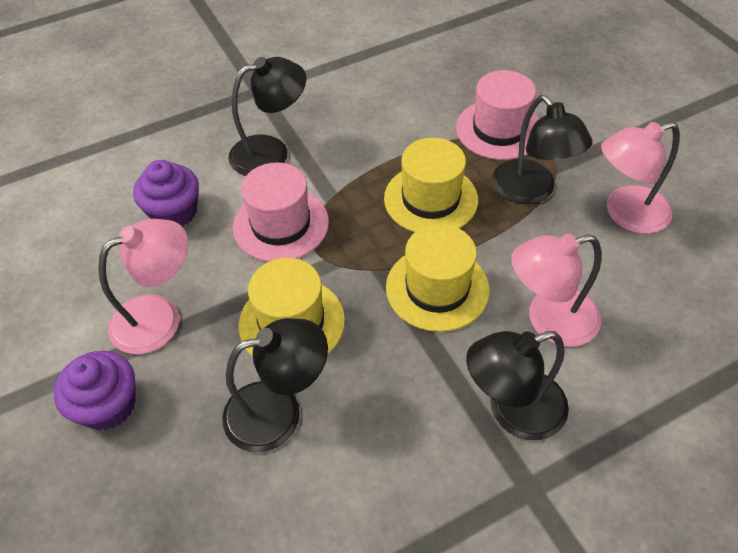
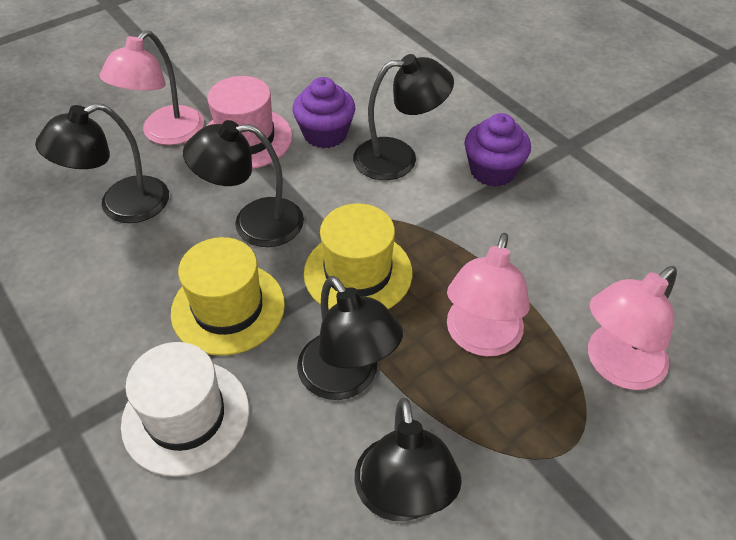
black lamp: [222,318,328,452] [228,57,306,176] [466,331,569,440] [492,95,593,204] = 4 -> [35,103,169,223] [183,120,304,247] [297,276,403,400] [353,54,454,180] [354,398,462,521] = 5
pink hat: [233,162,329,262] [456,70,539,160] = 2 -> [207,76,292,169] = 1
white hat: none = 0 -> [121,342,249,477] = 1
yellow hat: [238,258,345,357] [384,138,478,232] [386,224,490,332] = 3 -> [171,237,285,356] [304,203,412,310] = 2

